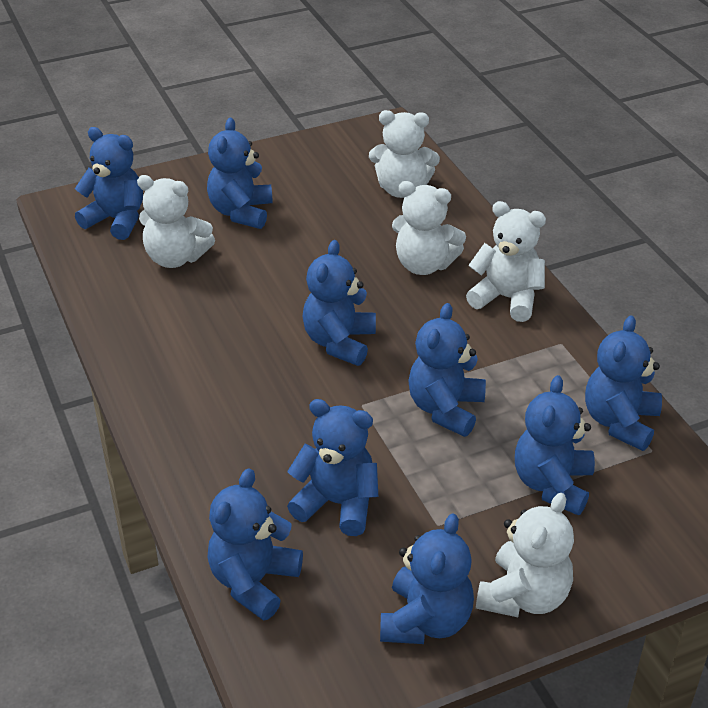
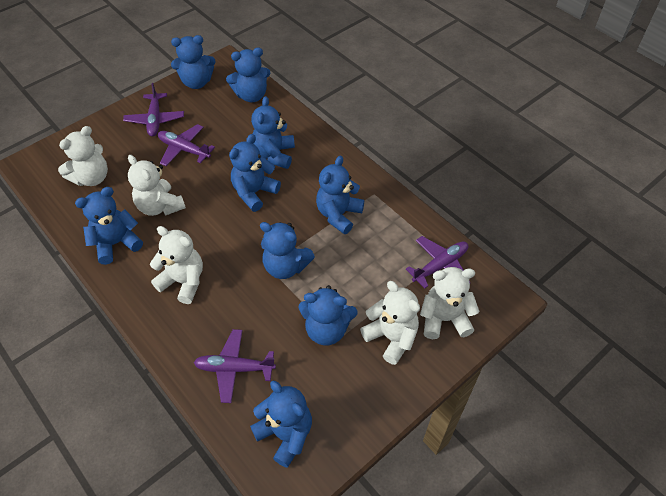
purple plane: none = 0 -> [123,83,184,137] [158,124,215,166] [193,329,276,403] [406,236,471,288] = 4

